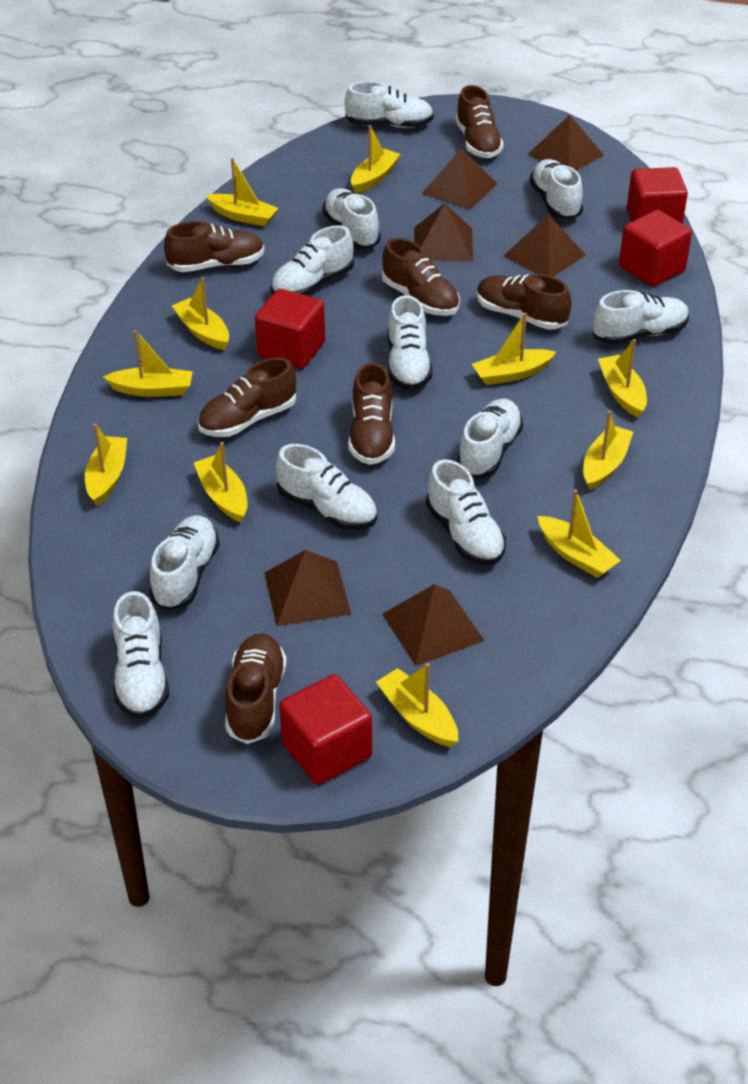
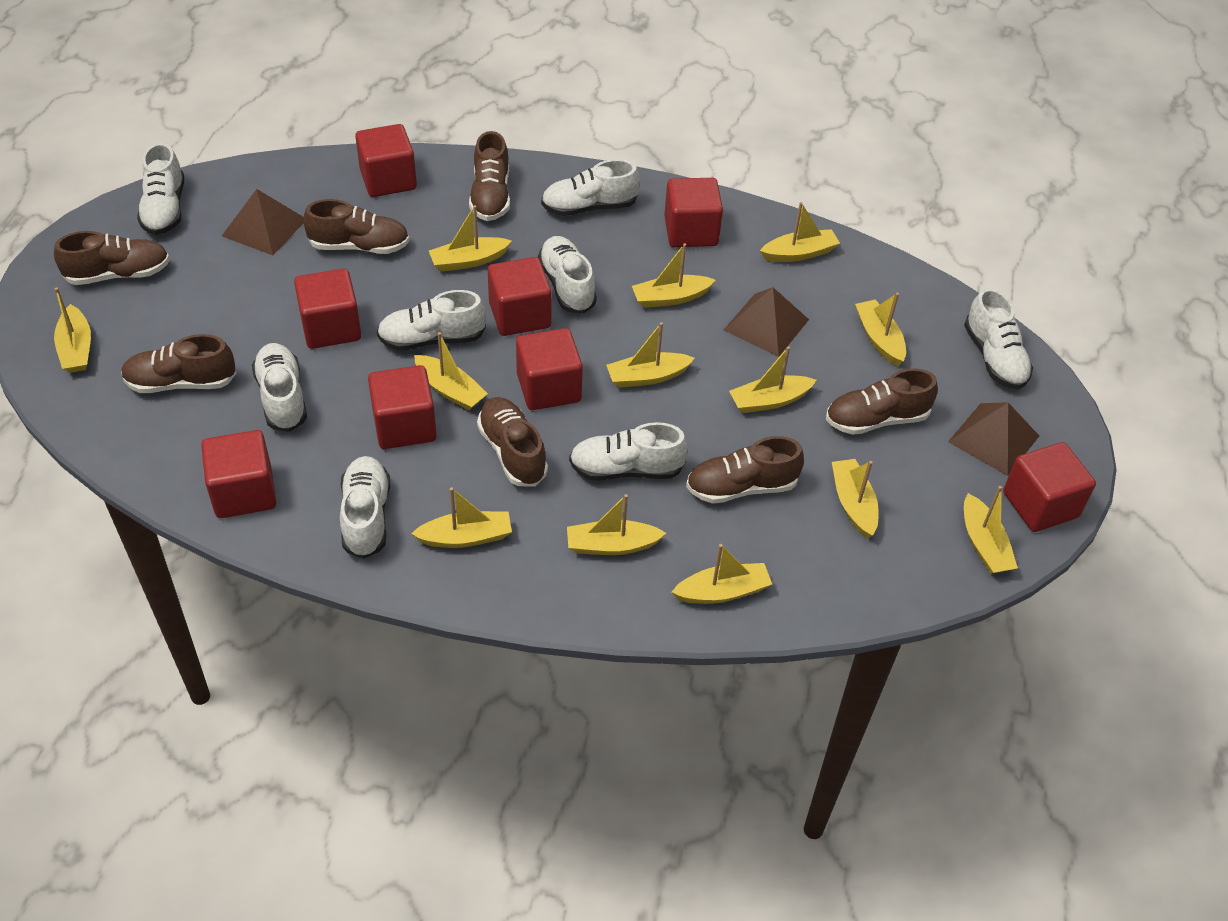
brown pyramid: [264,550,351,626] [382,584,485,666] [414,203,473,262] [421,148,497,210] [504,214,586,277] [527,115,604,171] = 6 -> [222,189,304,255] [724,287,809,357] [948,402,1039,476] = 3
red cube: [255,289,325,369] [279,674,372,785] [619,210,692,287] [627,167,688,224] = 4 -> [201,430,276,518] [294,269,361,349] [355,124,417,197] [368,365,437,449] [488,257,552,336] [516,328,583,410] [664,178,723,247] [1003,442,1096,532] = 8
white shoe: [113,591,169,719] [149,515,220,611] [270,225,354,295] [276,444,377,530] [322,188,381,249] [345,81,434,128] [388,295,432,390] [426,459,506,565] [457,398,523,478] [530,159,583,220] [593,290,689,345] = 11 -> [137,143,184,235] [252,343,307,432] [340,456,390,559] [377,290,486,351] [538,236,597,314] [541,159,640,216] [569,422,688,481] [964,288,1033,389] = 8
yellow boat: [85,423,127,506] [103,330,193,397] [172,277,229,350] [194,442,248,523] [206,158,279,226] [351,125,400,193] [376,663,458,747] [472,313,556,385] [538,489,621,578] [583,410,633,490] [598,339,647,418] = 11 -> [54,287,91,373] [411,487,512,548] [414,332,488,411] [429,205,512,272] [567,494,666,555] [606,322,695,388] [632,243,716,308] [672,544,772,604] [729,346,816,413] [760,202,840,262] [832,459,879,538] [855,293,906,366] [964,486,1018,574] = 13

